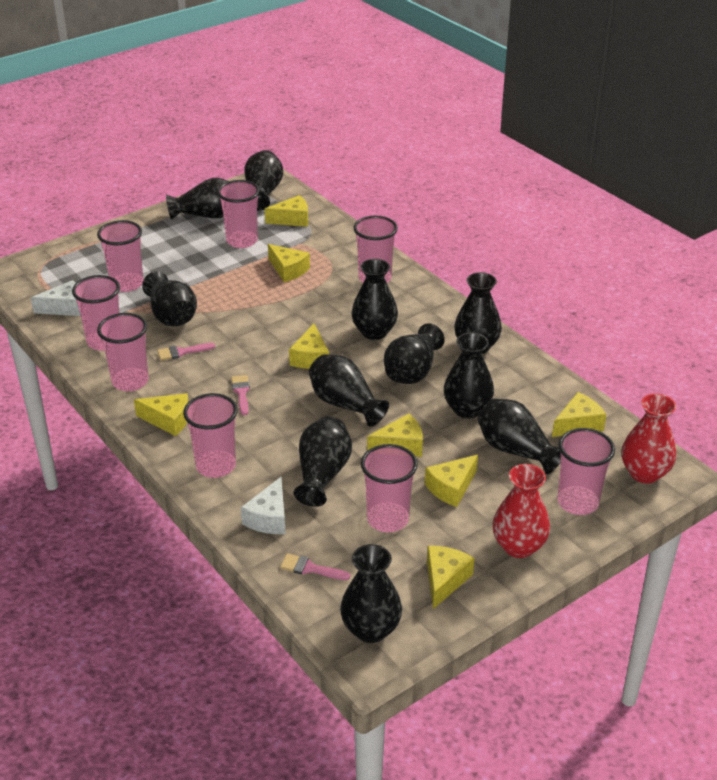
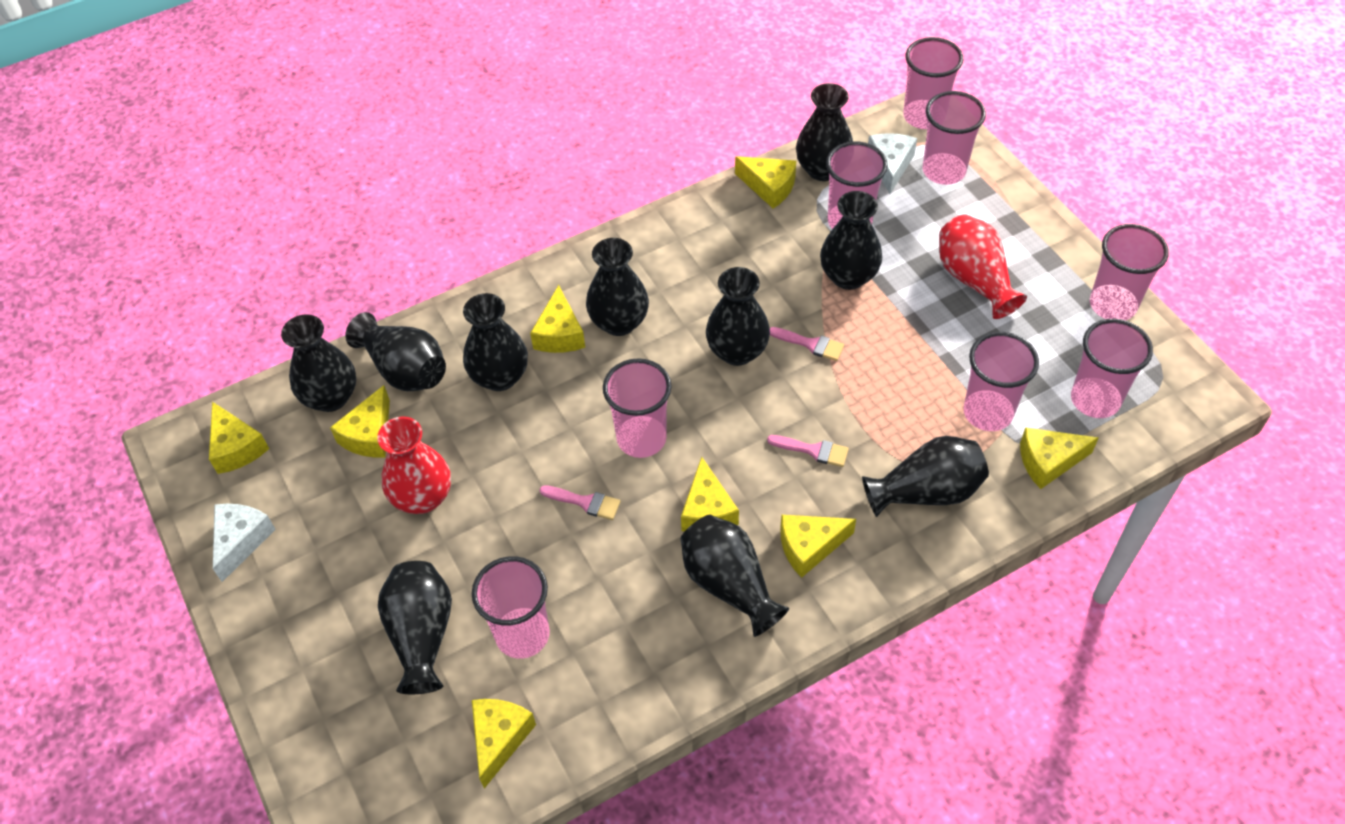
black vase: [142,271,197,327] [166,178,229,219] [244,150,283,211] [294,416,352,507] [309,354,389,427] [340,544,402,643] [351,259,398,340] [384,323,445,384] [444,332,494,419] [454,272,502,354] [478,399,561,475] = 11 -> [281,314,356,412] [345,312,446,391] [378,561,452,694] [463,293,528,391] [586,238,649,336] [681,515,789,637] [706,267,770,366] [796,83,853,181] [820,191,882,290] [862,436,989,517] = 10

